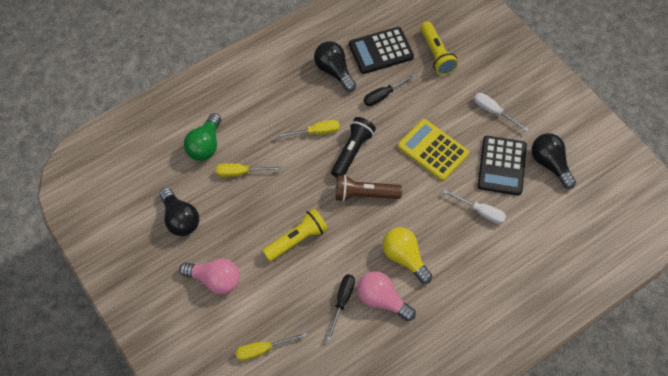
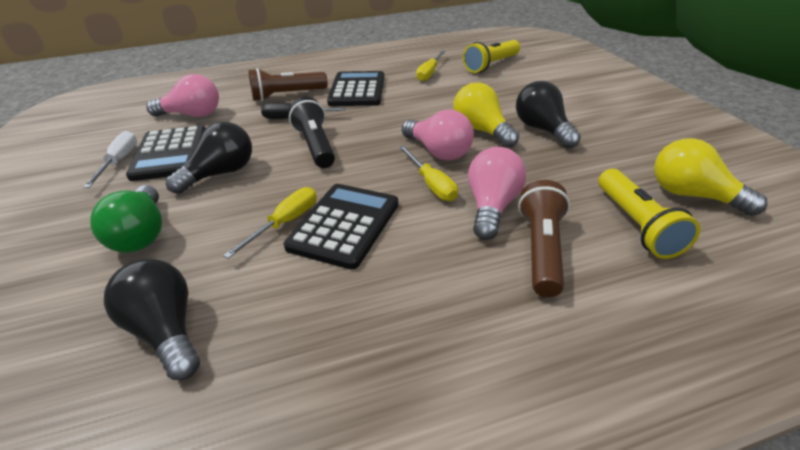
black calculator: [349,27,414,74] [478,136,527,195] = 2 -> [126,125,206,181] [284,184,398,270] [327,71,385,106] = 3
black screwdriver: [326,274,355,341] [364,73,418,106] = 2 -> [261,103,346,119] = 1
brown flashlight: [336,175,402,202] = 1 -> [249,68,328,101] [518,180,570,297] = 2
pink light bulb: [179,259,240,294] [357,271,416,321] = 2 -> [147,74,219,117] [402,109,474,160] [468,147,526,240] = 3
white screwdriver: [443,189,506,224] [474,93,529,132] = 2 -> [83,131,137,188] = 1
yellow calculator: [398,119,469,181] = 1 -> none = 0
yellow light bulb: [382,227,432,284] = 1 -> [453,82,519,148] [654,138,767,216] = 2

